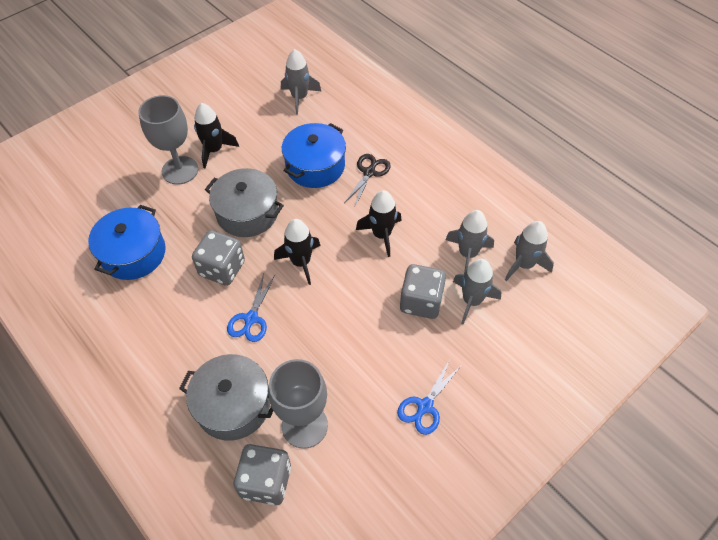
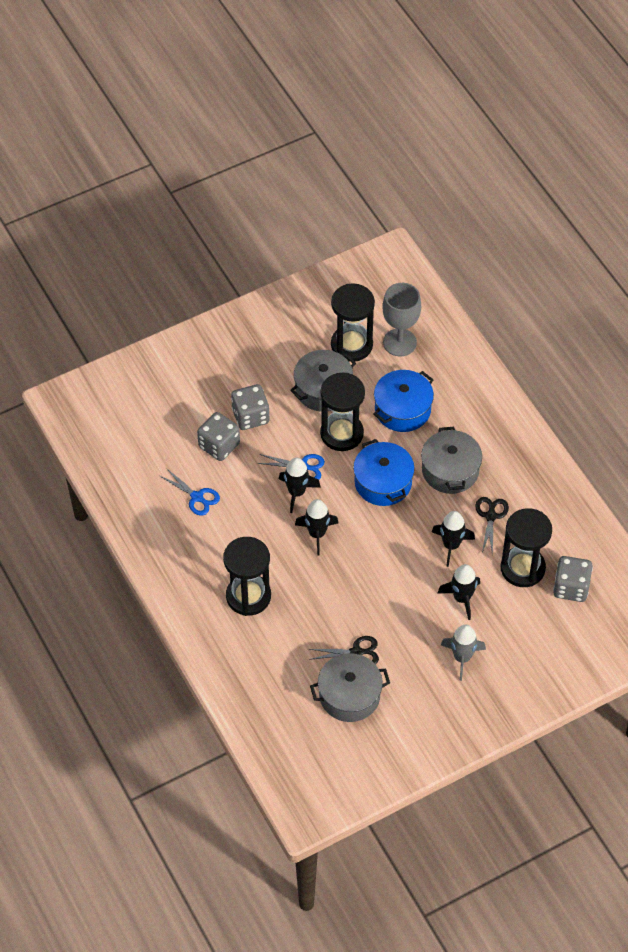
black hourglass: none = 0 -> [223,537,271,616] [320,373,365,451] [331,283,375,362] [501,508,552,587] = 4
black rocket: [194,103,239,168] [274,219,320,285] [356,190,402,257] = 3 -> [279,458,321,513] [295,499,338,556] [432,511,475,567] [437,564,480,620] = 4
black scissors: [344,154,391,208] = 1 -> [309,636,379,664] [475,497,509,556] = 2
grey goblet: [138,95,198,185] [269,359,328,449] = 2 -> [382,283,421,356] = 1
grey pot: [179,354,273,441] [205,168,284,237] = 2 -> [290,350,356,412] [310,653,390,722] [421,427,482,494] = 3
grey rocket: [281,49,321,115] [446,210,494,274] [453,259,501,325] [505,221,554,281] = 4 -> [441,625,486,681] = 1

